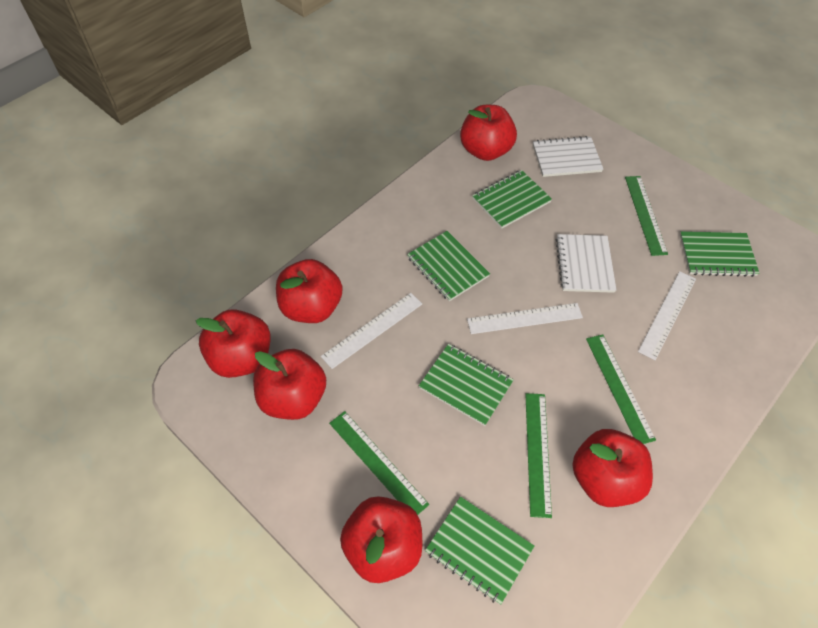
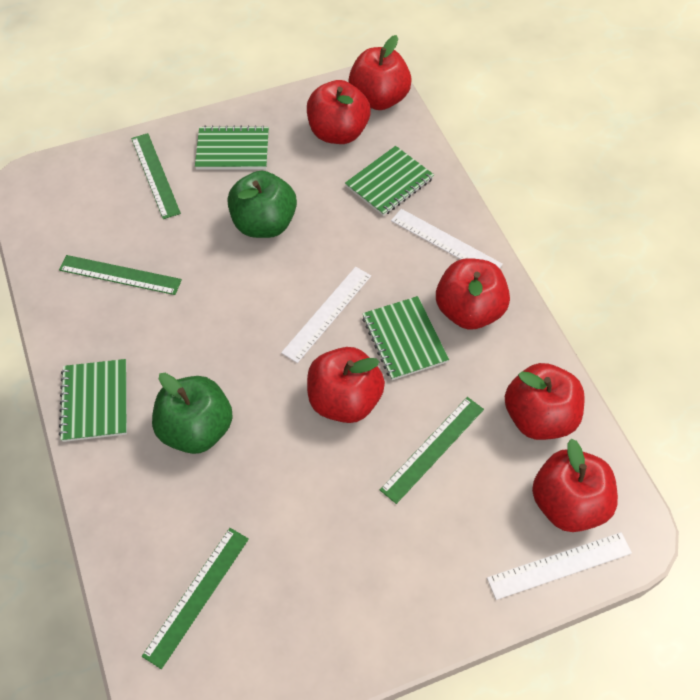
green apple: none = 0 -> [152,373,233,454] [228,171,297,238] = 2
green notebook: [407,231,490,301] [419,344,514,426] [425,496,534,604] [472,170,552,229] [680,231,760,277] = 5 -> [59,359,127,442] [195,125,269,170] [345,146,434,216] [362,296,449,380] = 4
white notebook: [533,136,603,177] [556,234,616,293] = 2 -> none = 0

